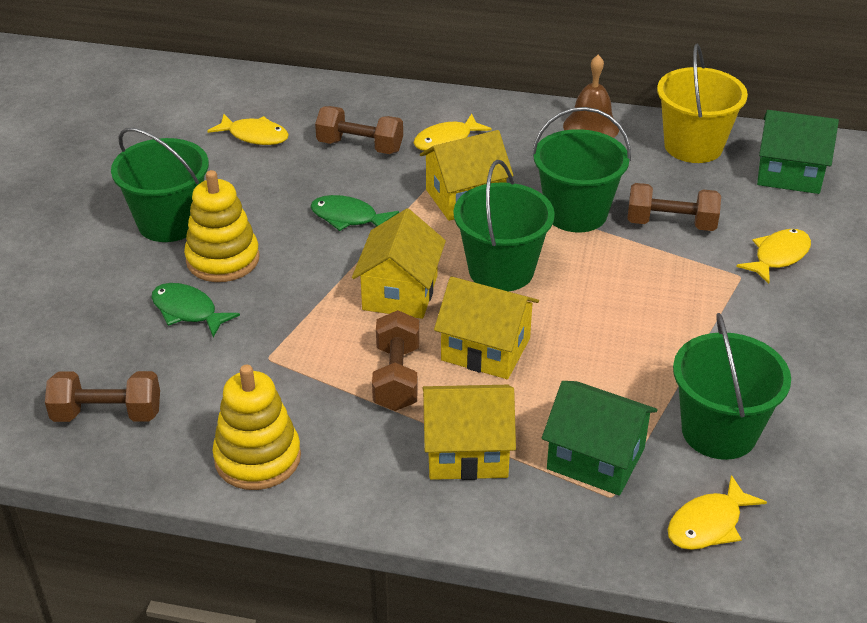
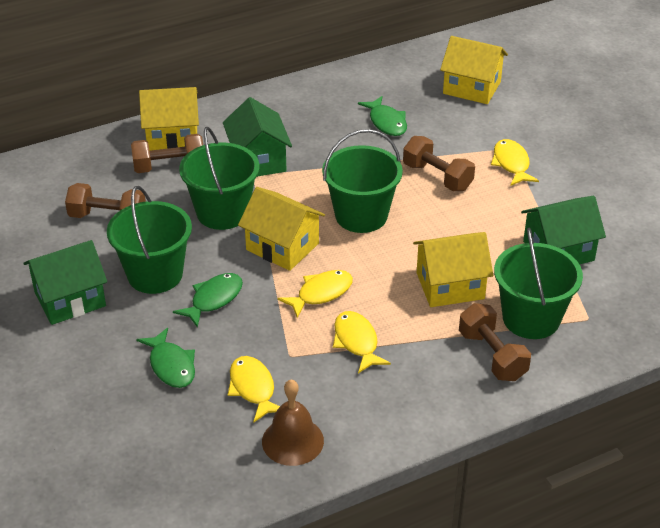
green fish: [151,283,240,337] [311,195,399,231] = 2 -> [136,328,195,388] [173,273,243,328] [358,96,407,136] = 3
green house: [542,381,658,496] [757,110,839,194] = 2 -> [23,240,107,325] [223,97,292,177] [521,196,606,265] = 3
yellow bucket: [657,43,748,163] = 1 -> none = 0
yellow stacking toy: [184,170,260,282] [212,365,301,490] = 2 -> none = 0

